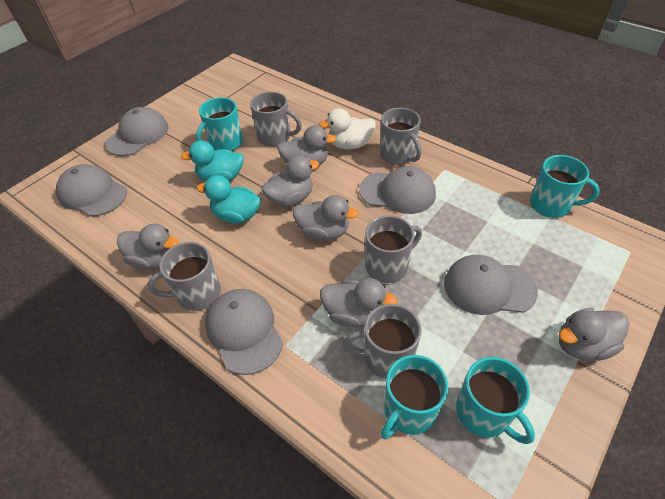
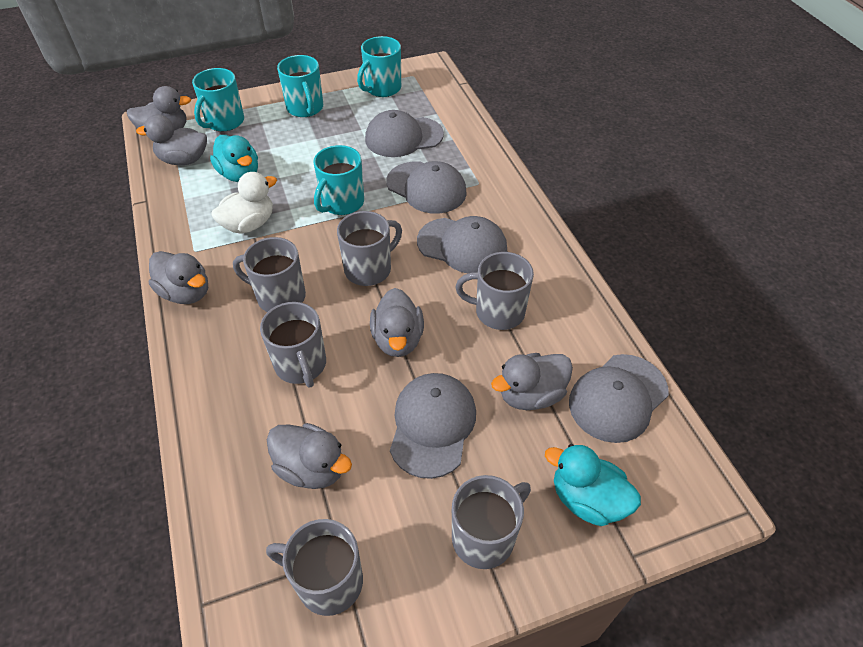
grey mug: [147,242,221,311] [250,92,302,146] [343,304,421,379] [365,215,422,283] [380,108,421,165] = 5 -> [233,237,306,312] [260,302,326,388] [266,519,363,616] [337,211,402,286] [452,475,531,569] [455,252,534,330] = 6

